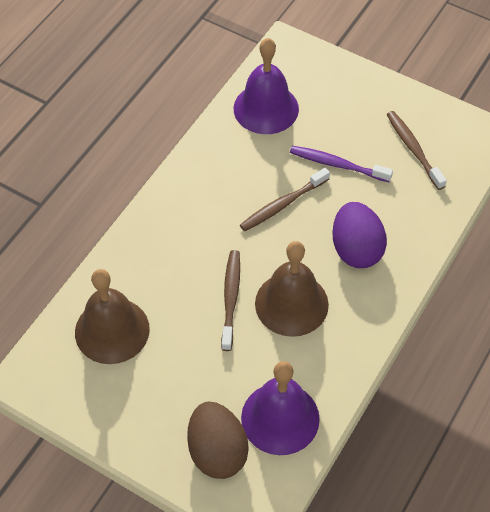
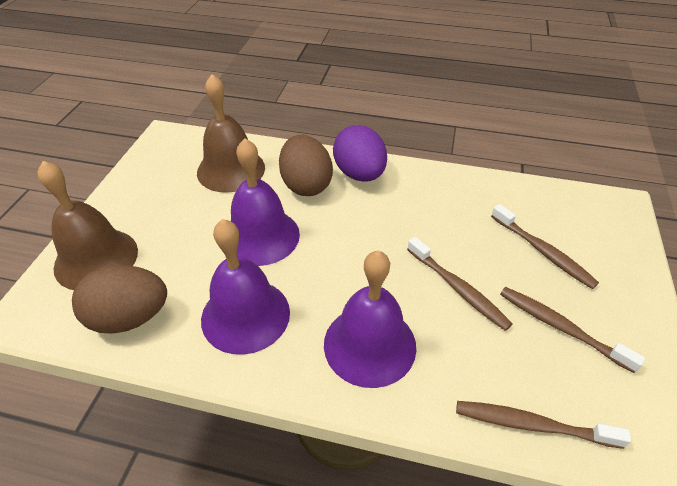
brown egg: [187,402,249,479] = 1 -> [72,265,167,333] [279,135,333,196] = 2
brown toothbrush: [221,250,240,351] [240,168,330,231] [387,111,447,190] = 3 -> [407,237,513,331] [456,401,631,449] [491,204,599,289] [500,287,645,373] = 4
purple bell: [234,38,299,134] [241,361,320,455] = 2 -> [201,219,290,355] [231,138,300,266] [324,251,416,388] = 3
purple toothbrush: [290,146,393,182] = 1 -> none = 0

